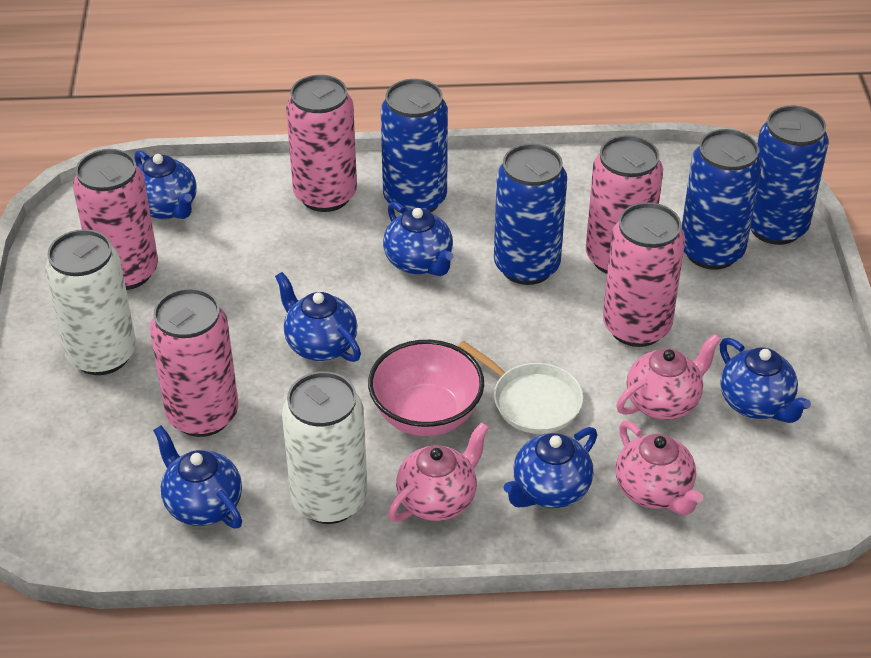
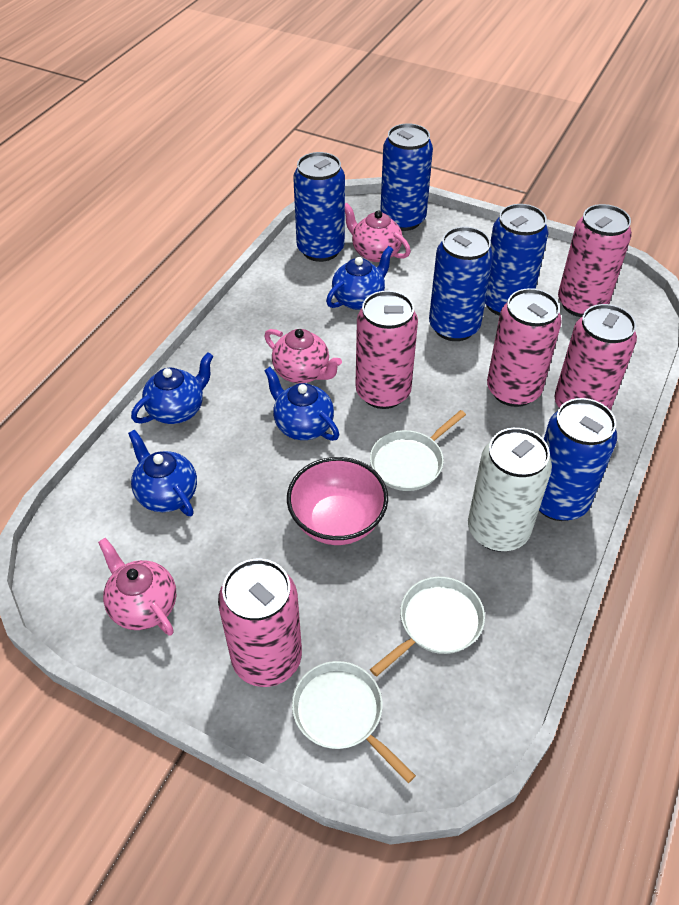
blue can: [381,79,448,214] [494,144,567,285] [681,129,762,270] [750,106,829,245] = 4 -> [293,152,345,262] [380,123,433,231] [429,227,493,341] [485,204,549,316] [539,398,617,521] = 5
blue teapot: [134,150,197,219] [153,426,242,528] [275,272,361,362] [383,202,453,276] [503,427,597,508] [720,338,811,423] = 6 -> [128,430,197,516] [131,352,213,424] [264,367,339,441] [326,246,394,310] = 4
white can: [45,229,136,375] [282,371,367,524] = 2 -> [468,428,552,552] = 1
white pan: [458,341,583,434] = 1 -> [292,661,416,783] [370,410,466,491] [370,577,485,677] = 3

